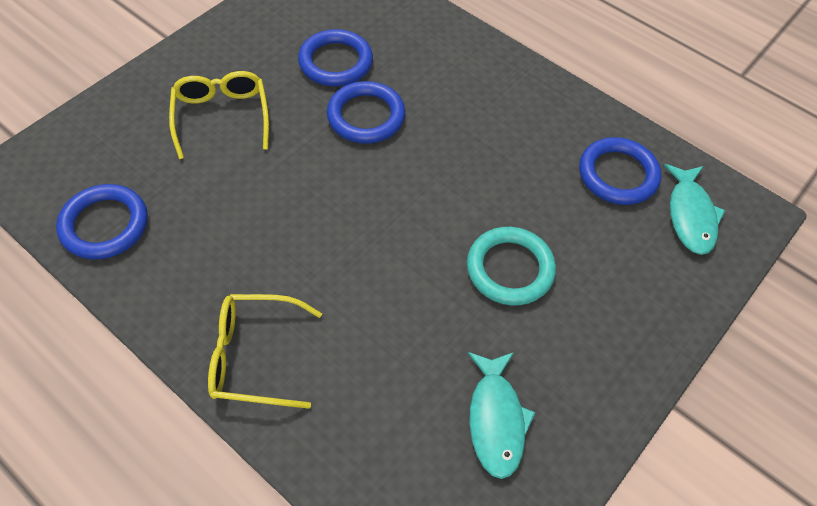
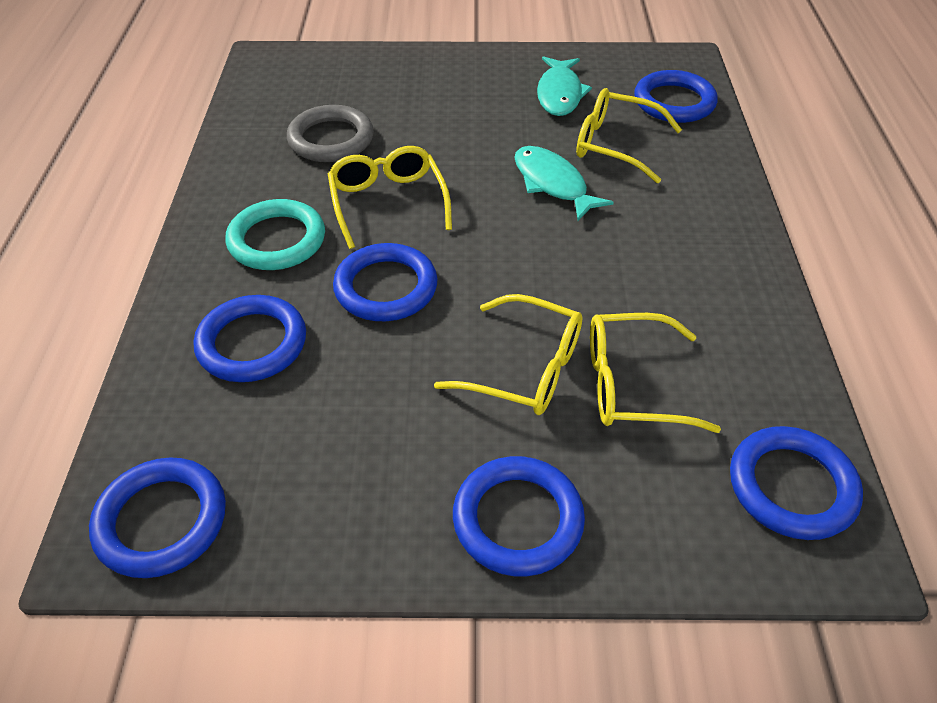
blue ring: [56,184,148,260] [298,29,373,86] [327,81,405,144] [579,137,661,205] = 4 -> [89,458,226,578] [194,295,306,382] [333,243,438,321] [453,456,585,576] [634,70,718,123] [730,426,863,540] = 6
grey ring: none = 0 -> [287,105,374,162] = 1
yellow glasses: [169,71,269,159] [208,294,322,409] = 2 -> [328,146,452,249] [434,294,583,415] [576,88,682,183] [590,313,721,433] = 4

